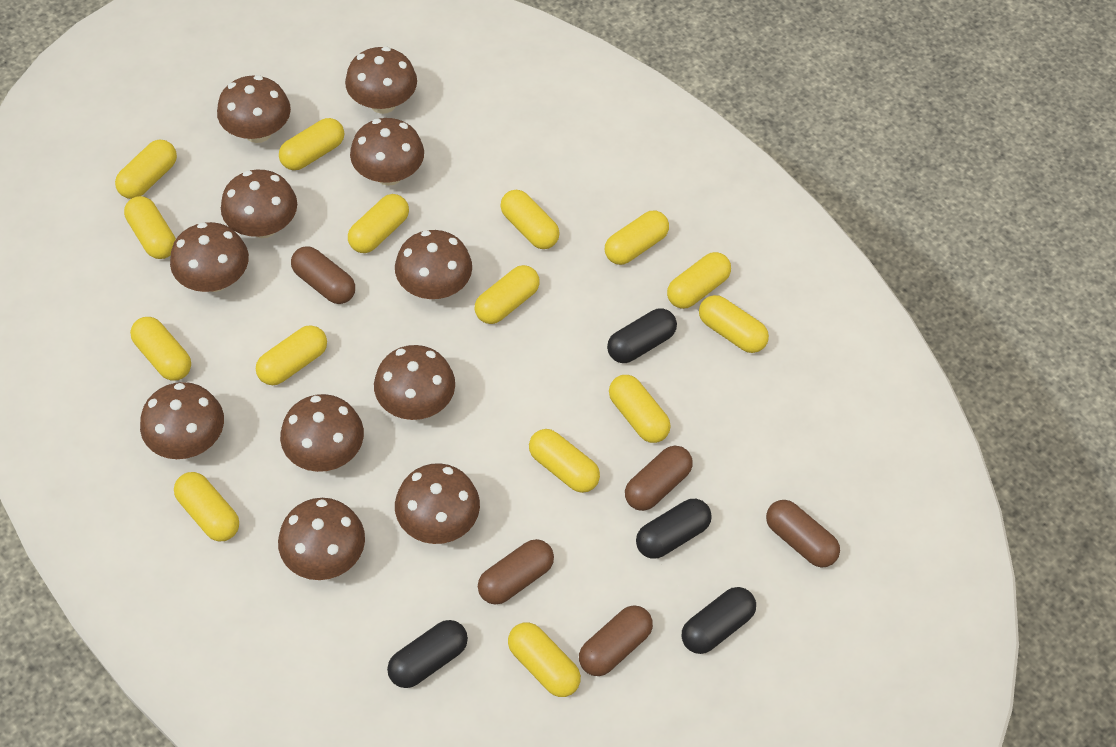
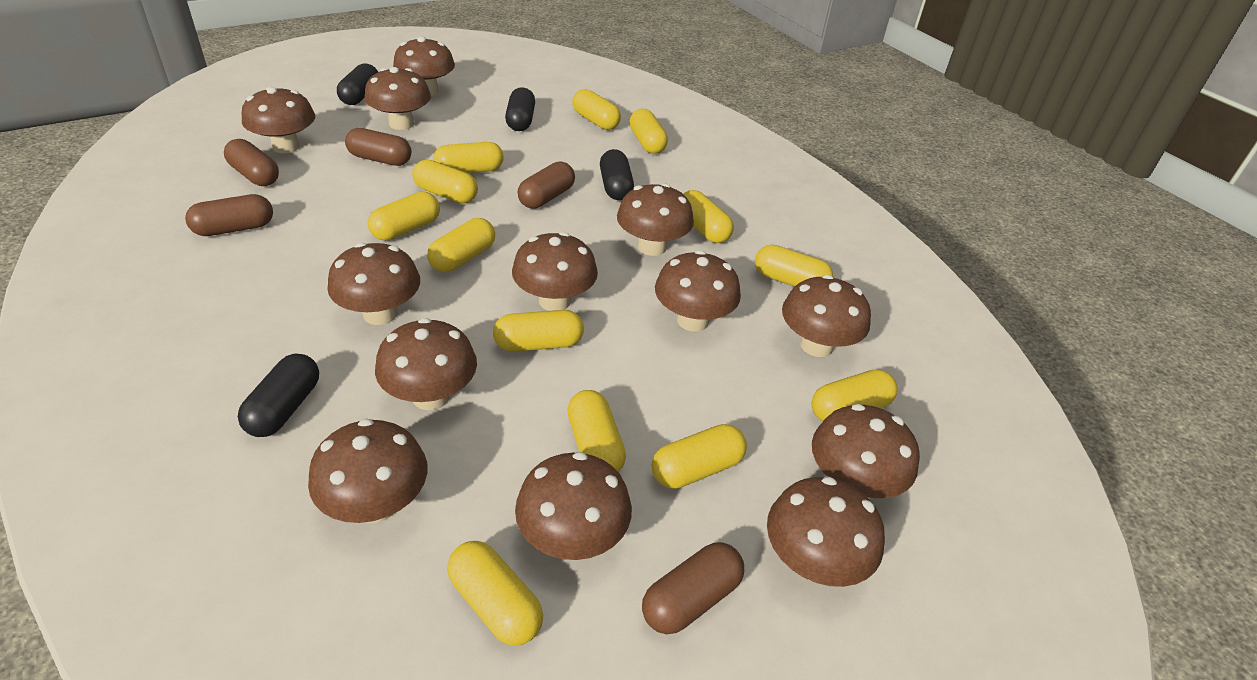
brown mushroom: [140,382,224,459] [170,222,249,292] [217,75,291,143] [221,170,297,238] [278,498,365,580] [280,394,364,472] [345,47,417,114] [350,118,424,186] [374,345,455,420] [395,230,472,299] [395,463,480,544] = 11 -> [242,87,315,153] [308,419,427,523] [327,242,420,325] [364,67,431,130] [375,318,477,410] [393,36,455,96] [512,232,598,311] [515,452,632,560] [617,183,694,256] [655,250,741,332] [767,477,885,587] [782,275,871,357] [812,404,920,498] = 13
yellow capsule: [115,139,177,199] [124,196,176,259] [130,317,191,381] [174,472,239,541] [256,325,327,385] [279,118,344,170] [348,194,409,253] [475,265,540,324] [500,190,559,249] [508,622,581,697] [529,429,600,493] [605,211,669,265] [609,375,671,443] [667,252,731,309] [699,295,769,353] = 15 -> [368,191,440,241] [412,160,478,203] [427,218,495,272] [433,142,504,173] [447,541,543,646] [493,310,584,352] [567,390,626,472] [572,89,621,130] [630,109,668,154] [652,424,747,489] [683,190,734,243] [755,245,833,287] [812,369,897,421] = 13

